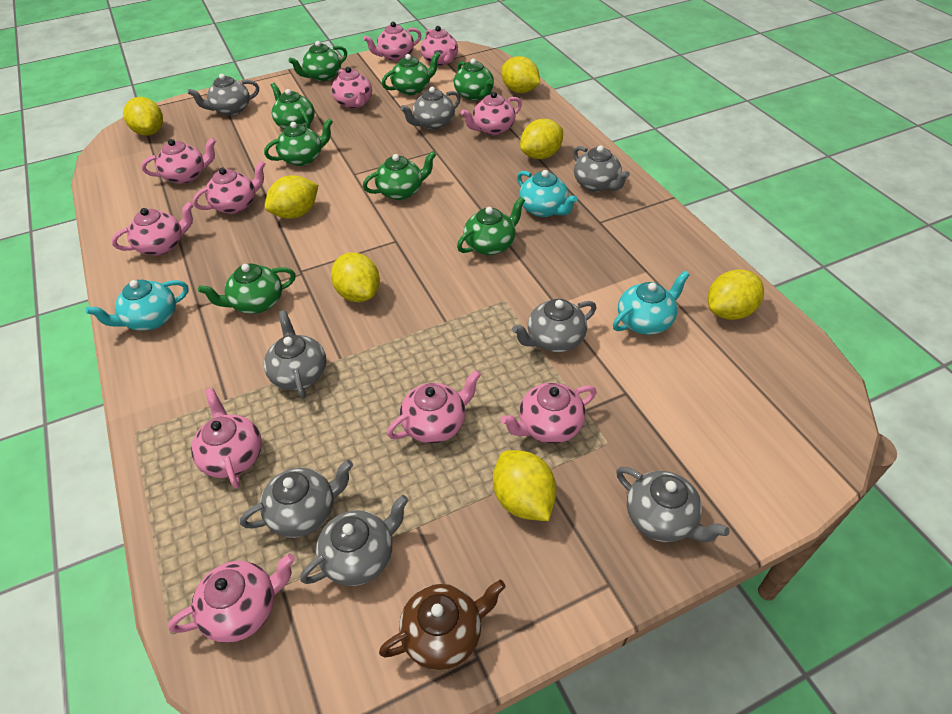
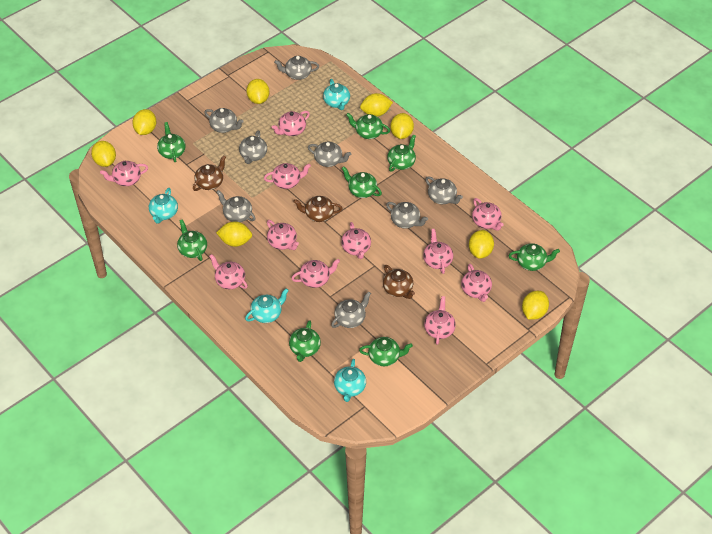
brown teapot: [379,580,506,670] = 1 -> [193,155,226,191] [293,196,343,222] [383,265,415,299] = 3
turquoise teapot: [86,280,189,331] [517,170,578,217] [613,271,690,335] = 3 -> [149,188,178,224] [245,288,289,323] [323,79,350,110] [334,359,366,402] = 4
yellow lemon: [123,97,163,136] [265,175,318,219] [331,252,380,302] [493,450,557,521] [501,56,540,93] [520,119,563,159] [708,269,764,320] = 7 -> [91,141,116,167] [132,109,156,135] [216,221,252,247] [246,79,269,104] [360,93,393,117] [390,113,414,139] [469,230,494,259] [522,291,549,320] = 8

